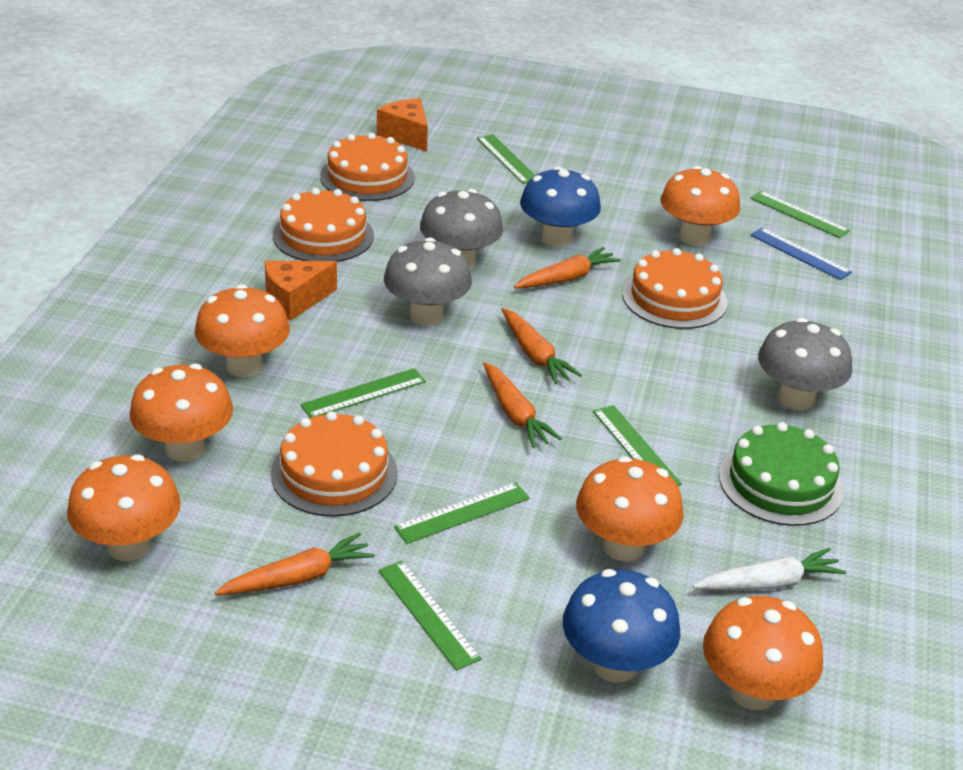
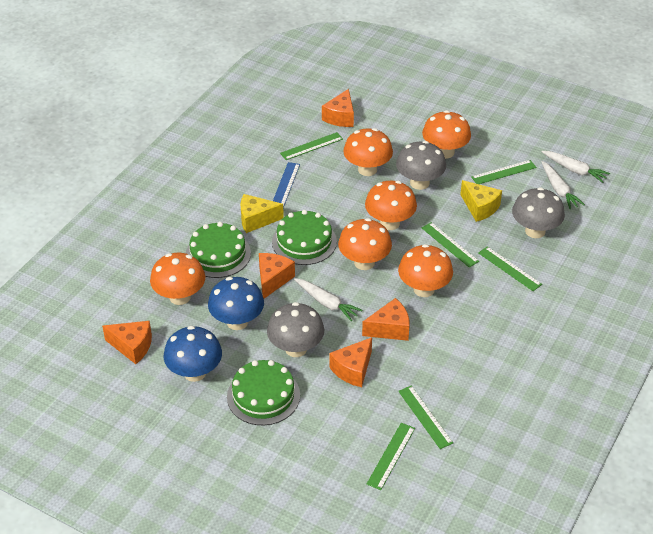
green cake: [719,422,844,526] = 1 -> [186,222,251,278] [227,360,300,425] [272,210,337,265] = 3
orange cake: [271,411,398,517] [273,188,374,262] [320,133,415,201] [622,248,727,329] = 4 -> none = 0
orange carrot: [215,533,375,595] [483,362,562,448] [501,308,582,384] [514,247,621,288] = 4 -> none = 0
orange cheese: [265,261,337,321] [377,98,428,152] = 2 -> [102,321,152,364] [259,253,295,299] [322,89,354,127] [329,337,372,387] [362,298,409,341] = 5
white carrot: [693,548,847,590] = 1 -> [294,278,363,321] [541,151,610,183] [541,161,585,209] = 3
yellow cheese: none = 0 -> [241,194,284,233] [460,180,502,222] = 2

